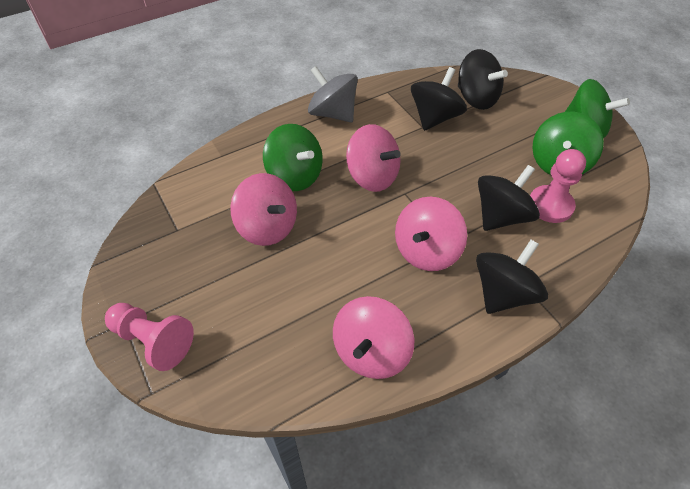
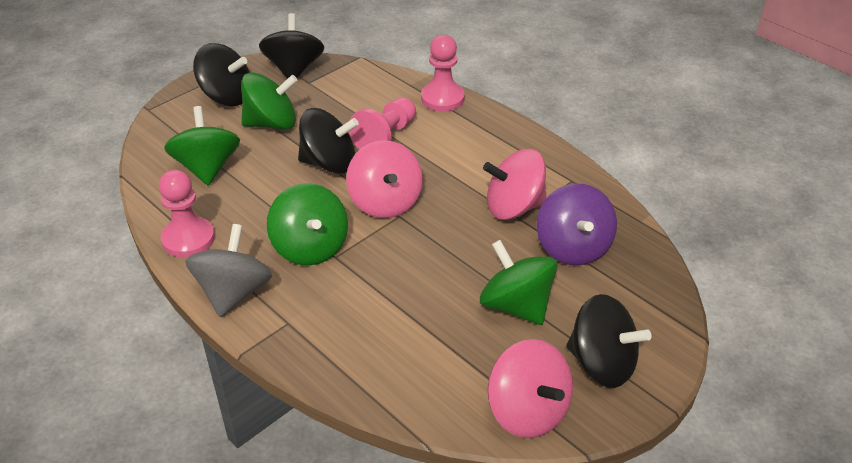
green spinning top: [263,124,323,191] [532,112,604,175] [565,79,630,138] = 3 -> [164,106,240,185] [241,72,298,130] [267,183,348,265] [480,240,558,325] = 4
pink pawn: [105,303,194,371] [530,149,586,223] = 2 -> [159,170,215,258] [349,97,416,150] [421,35,465,112] = 3
pink spinning top: [230,173,297,246] [333,296,414,379] [346,124,401,192] [395,197,467,271] = 4 -> [346,140,423,218] [483,149,547,220] [488,339,573,438] = 3
purple spinning top: none = 0 -> [537,184,617,266] = 1

